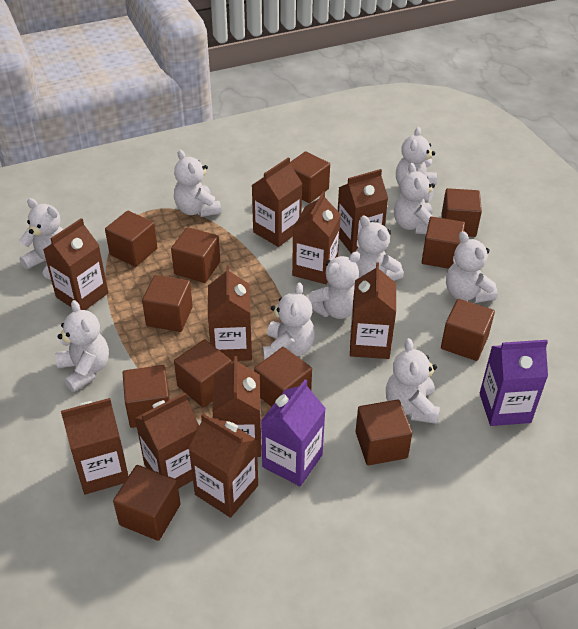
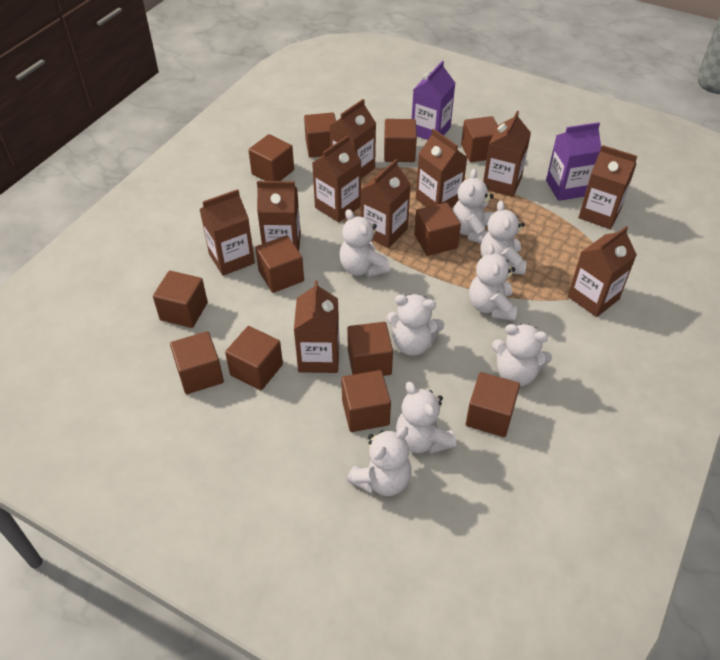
white teddy bear: [19,198,63,280] [55,300,109,392] [174,150,221,217] [263,283,315,360] [308,252,360,319] [355,215,404,281] [386,338,440,424] [394,163,435,234] [396,127,437,202] [446,231,498,303] = 10 -> [339,209,390,277] [347,426,411,496] [387,294,444,355] [396,382,456,454] [453,169,494,244] [469,244,517,321] [480,200,526,275] [492,324,552,386] = 8

